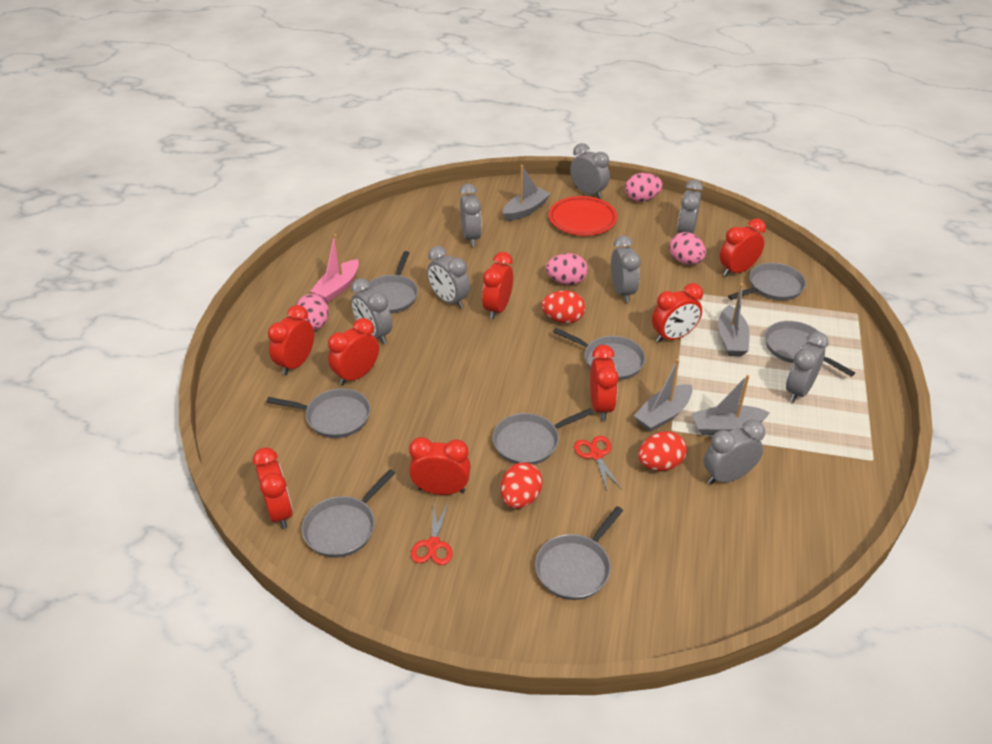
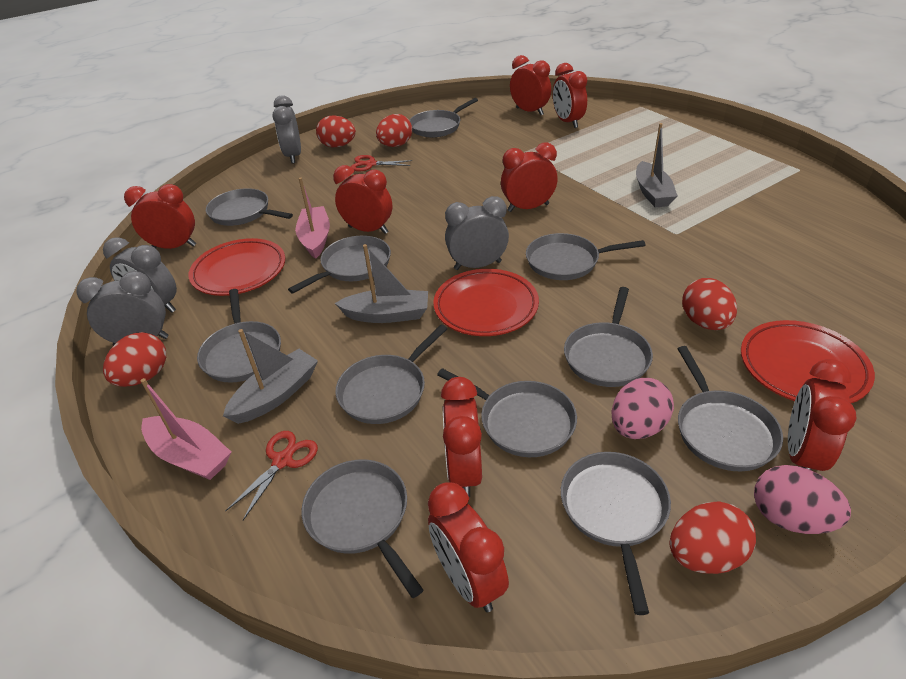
grey boat: [503,165,551,221] [634,359,692,432] [692,375,770,435] [718,283,750,357] = 4 -> [223,329,318,424] [335,244,428,323] [636,123,678,207] = 3
grey clock: [351,278,392,344] [427,246,470,308] [459,184,482,247] [570,143,610,199] [611,235,641,303] [677,180,703,234] [704,420,765,484] [786,332,829,403] = 8 -> [77,271,168,346] [103,237,177,313] [273,95,301,164] [445,196,509,270] = 4
grey pan: [266,388,370,438] [302,469,395,558] [368,251,418,314] [493,408,593,465] [535,506,623,600] [553,328,645,380] [728,263,806,301] [765,321,855,376] = 8 -> [197,289,281,383] [206,188,293,226] [288,236,391,294] [302,459,423,598] [335,325,447,424] [409,98,478,137] [437,368,577,457] [526,233,646,280] [561,452,671,615] [564,287,653,387] [677,346,783,471] = 11
pink boat: [310,234,359,302] = 1 -> [141,378,231,480] [295,177,330,259] = 2
pink egg: [297,294,329,330] [546,253,588,285] [625,173,663,202] [669,232,706,265] = 4 -> [611,378,674,439] [754,465,851,534] = 2
red egg: [500,462,543,509] [541,290,585,323] [638,431,687,471] = 3 -> [103,332,166,387] [316,116,356,147] [376,114,412,147] [669,501,756,574] [682,278,737,330] = 5
red plate: [549,196,617,236] = 1 -> [189,238,285,296] [433,269,539,336] [741,320,875,403] = 3

